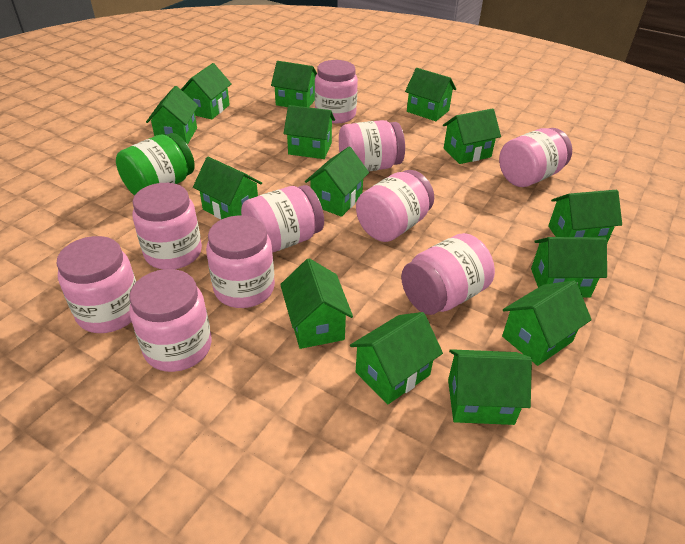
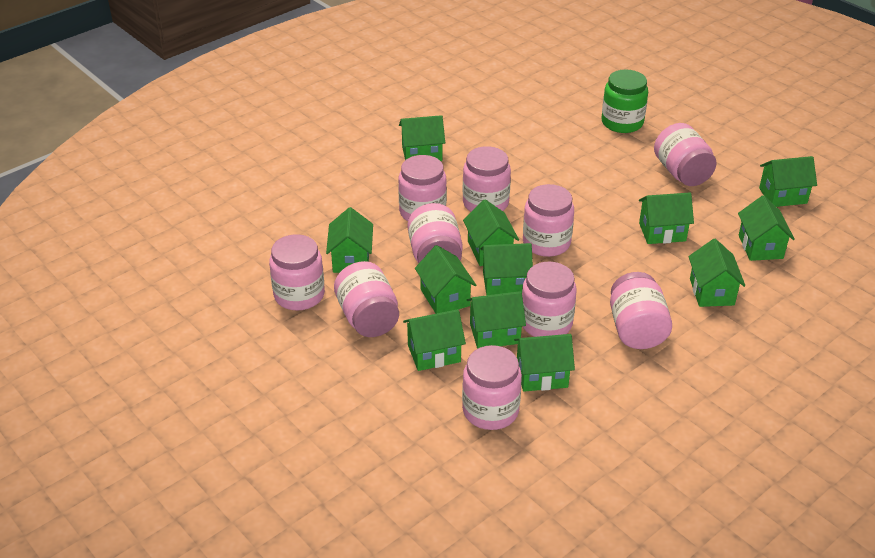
green house: [146,86,198,145] [181,63,232,119] [193,157,262,219] [271,61,317,107] [280,258,353,349] [283,105,335,159] [305,147,369,217] [350,312,443,404] [405,68,456,121] [443,109,501,164] [448,349,532,425] [502,280,592,366] [531,237,607,298] [548,190,622,243] = 14 -> [326,207,373,273] [399,115,445,161] [403,309,466,371] [415,245,476,314] [463,199,519,266] [467,291,526,349] [481,243,533,295] [514,334,575,392] [639,193,694,244] [688,239,745,307] [738,195,795,261] [759,156,817,207] = 12

